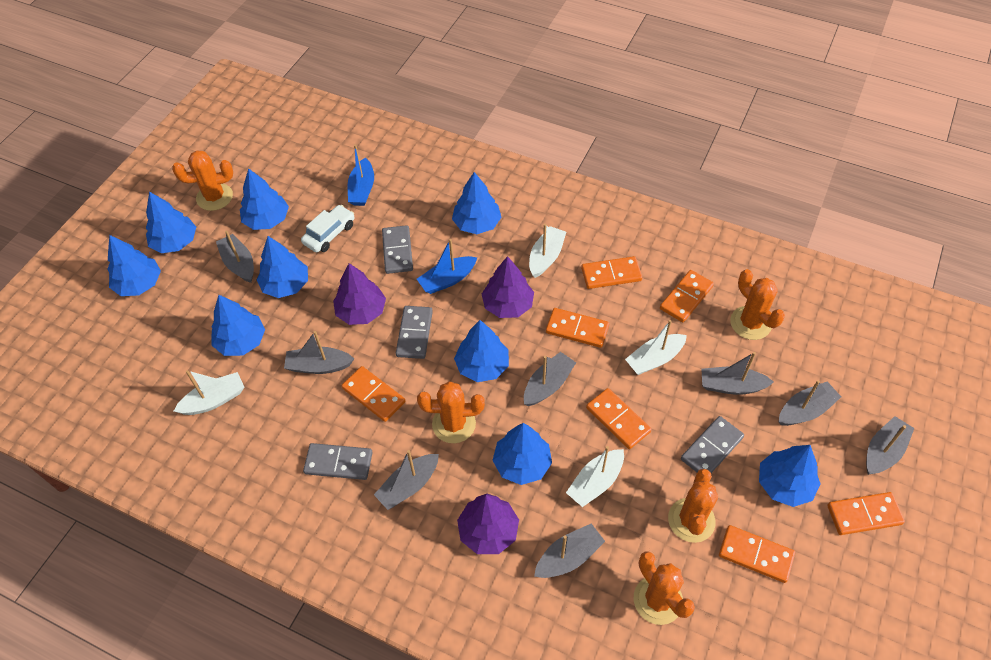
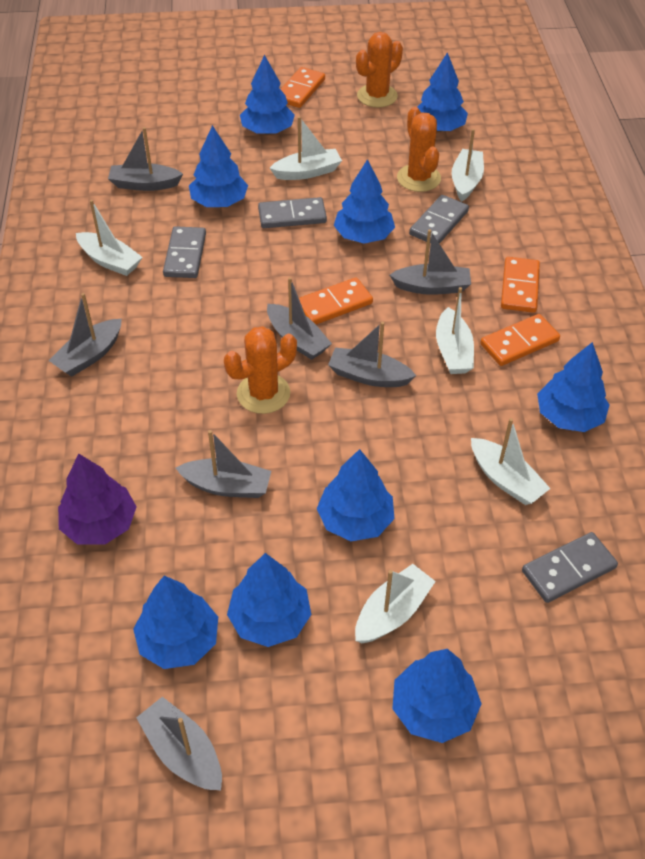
blue boat: [348,145,374,206] [417,239,477,294] = 2 -> none = 0
grey boat: [216,231,254,283] [284,331,354,374] [374,450,439,510] [524,352,576,406] [534,523,605,578] [701,352,774,395] [779,380,841,426] [866,416,914,475] = 8 -> [48,293,122,376] [108,127,183,191] [136,697,222,790] [176,430,271,498] [267,277,332,360] [328,322,416,387] [390,229,471,295] = 7
orange cactus: [172,150,233,211] [417,381,485,443] [634,551,695,625] [668,469,718,543] [730,269,785,340] = 5 -> [224,326,297,414] [356,32,403,108] [397,107,441,192] = 3
orange domino: [342,366,405,422] [546,308,609,348] [581,256,642,289] [586,388,651,449] [660,270,714,322] [719,525,795,583] [827,492,905,535] = 7 -> [280,67,325,108] [299,277,373,324] [480,314,560,366] [501,257,540,313] = 4
purple tree: [333,263,386,325] [457,494,519,554] [482,256,534,318] = 3 -> [58,453,137,545] = 1
white boat: [174,370,244,415] [529,224,566,278] [566,446,624,507] [625,320,687,375] = 4 -> [76,200,143,276] [270,116,342,180] [355,564,436,643] [436,287,474,374] [452,129,484,202] [471,418,551,505] = 6
white car: [301,205,355,253] = 1 -> none = 0

